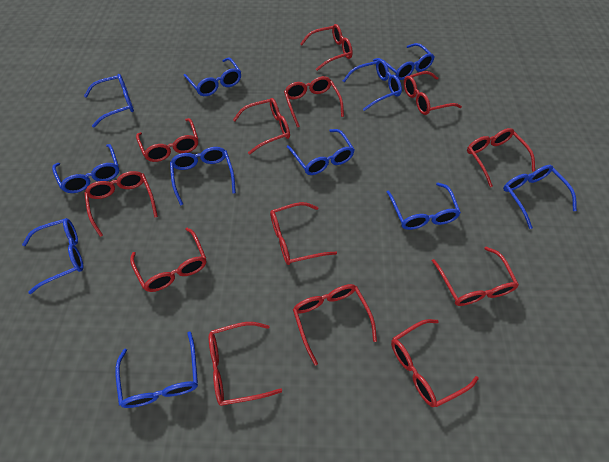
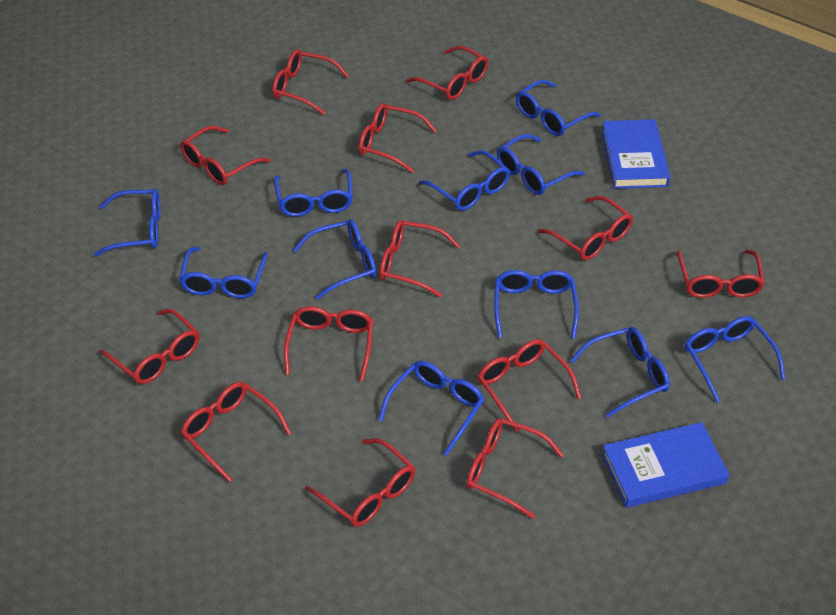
blue book: none = 0 -> [601,119,671,189] [602,422,729,508] = 2

